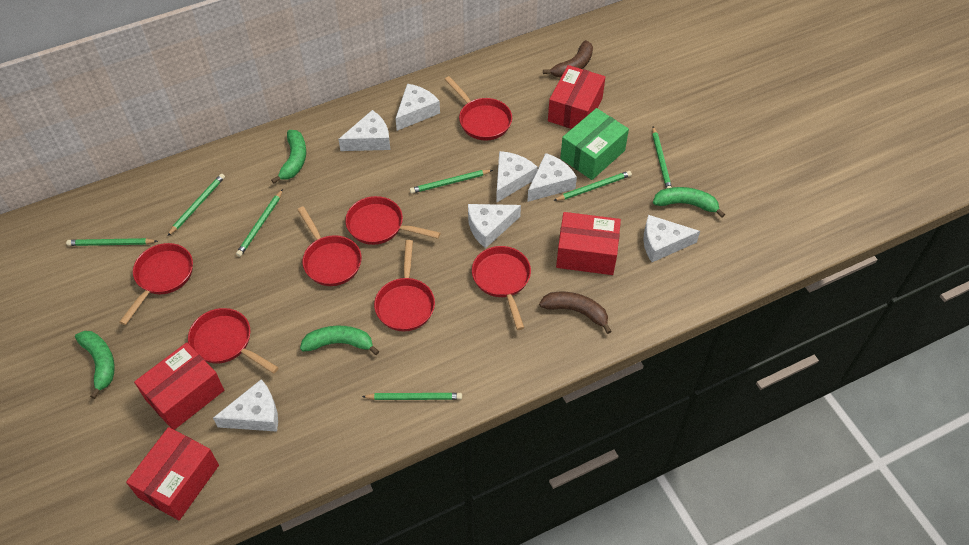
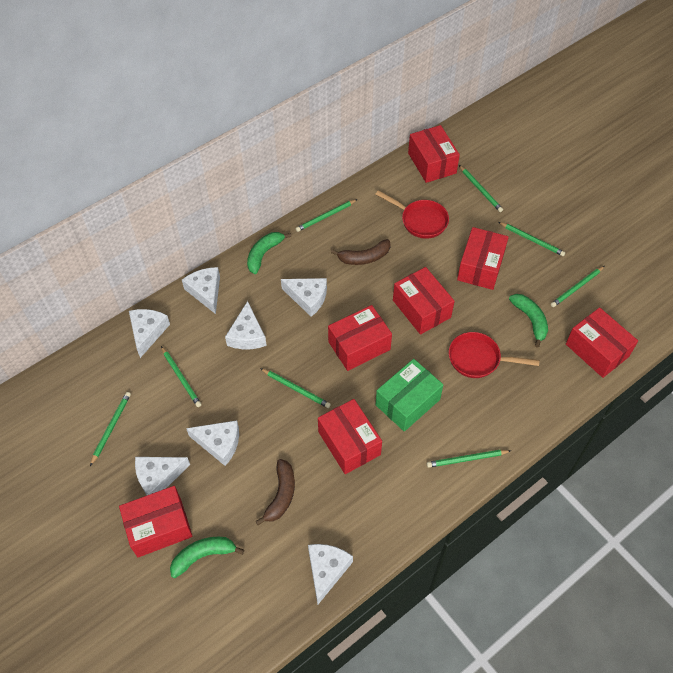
green banana: [75,331,115,399] [271,130,306,183] [300,326,379,355] [653,187,725,217] = 4 -> [170,537,244,578] [247,232,291,274] [509,294,548,348] = 3
green pencil: [66,238,158,246] [167,174,225,236] [236,189,283,257] [362,393,462,400] [410,170,493,193] [553,171,632,201] [652,127,672,189] = 7 -> [90,392,131,466] [161,346,202,407] [260,368,331,408] [296,199,358,232] [427,450,511,468] [459,165,503,212] [499,222,565,256] [551,266,605,307] = 8
red box: [126,427,219,520] [134,342,224,430] [548,65,605,129] [556,212,621,275] = 4 -> [119,486,193,557] [318,399,382,474] [328,305,392,371] [393,267,455,335] [408,125,460,183] [457,227,509,290] [566,307,638,378] = 7
red pan: [119,243,193,325] [188,308,279,374] [297,206,362,286] [345,196,441,245] [374,240,435,331] [444,76,512,140] [472,246,531,330] = 7 -> [375,190,449,239] [449,332,540,378] = 2

